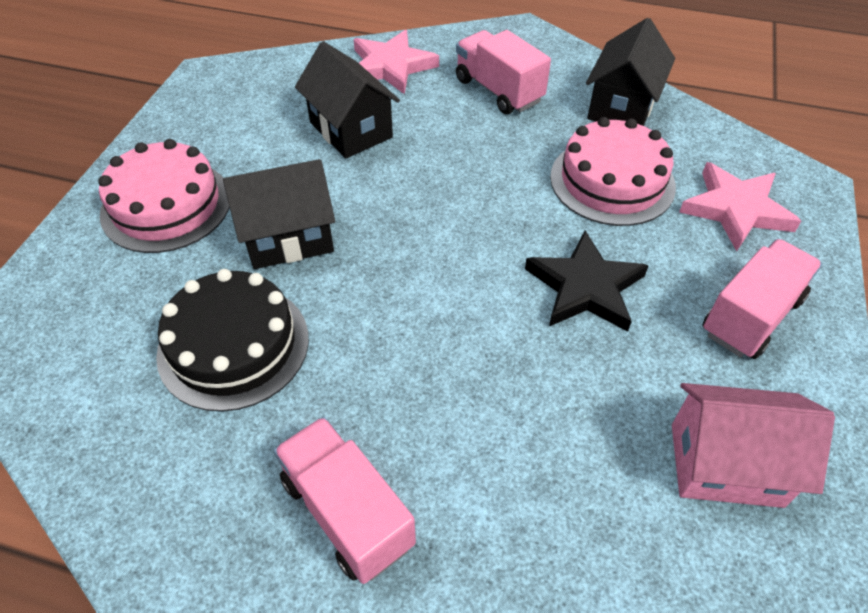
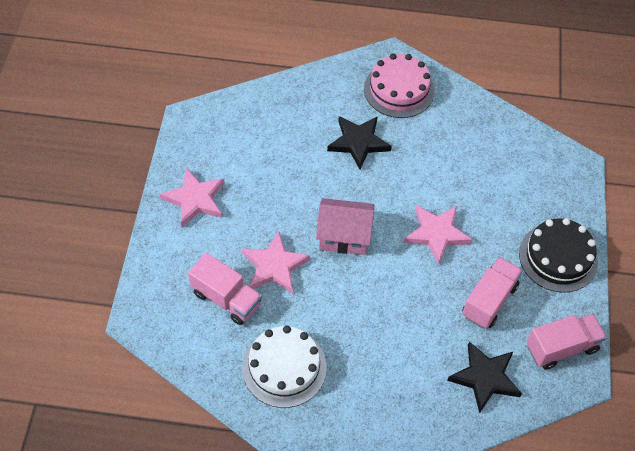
black house: [223,159,335,269] [295,41,400,159] [586,18,675,126] = 3 -> none = 0
black star: [525,230,649,332] = 1 -> [327,116,392,169] [447,342,522,413] = 2
pink cake: [98,139,230,253] [550,117,676,226] = 2 -> [364,54,435,118] = 1
pink star: [354,30,439,94] [679,162,801,251] = 2 -> [160,167,225,227] [242,232,310,294] [404,205,473,264] = 3
white cake: none = 0 -> [242,326,327,408] = 1

